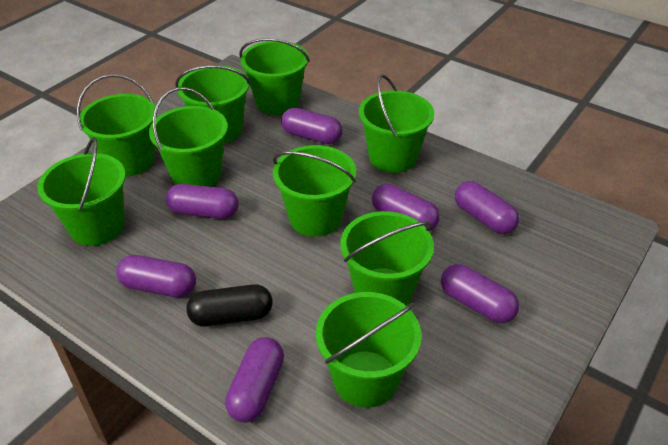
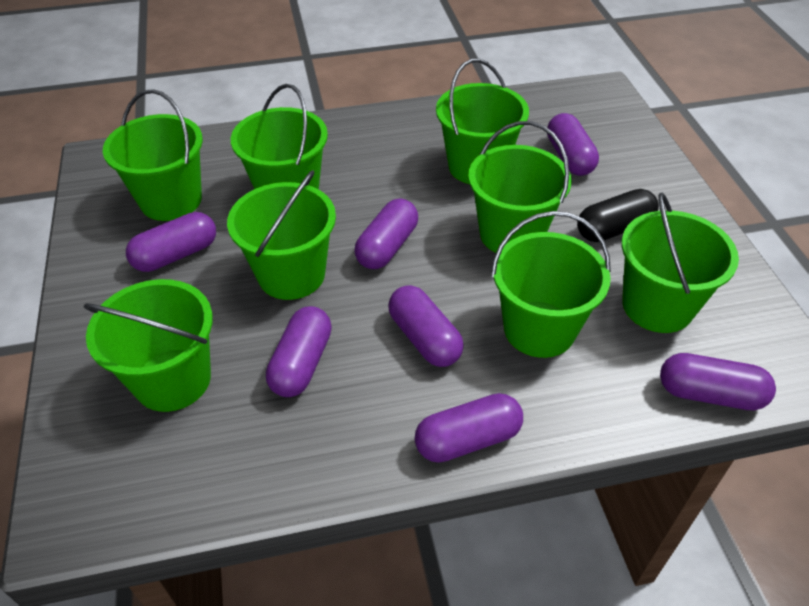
green bucket: [38,137,126,246] [77,74,155,177] [149,87,228,187] [175,65,251,143] [239,38,310,115] [273,145,356,237] [316,292,422,408] [340,211,434,306] [359,74,434,173] = 9 -> [84,279,213,412] [103,89,203,221] [227,170,336,300] [231,84,328,189] [436,59,529,184] [468,121,572,253] [491,211,611,358] [622,192,739,333] = 8

